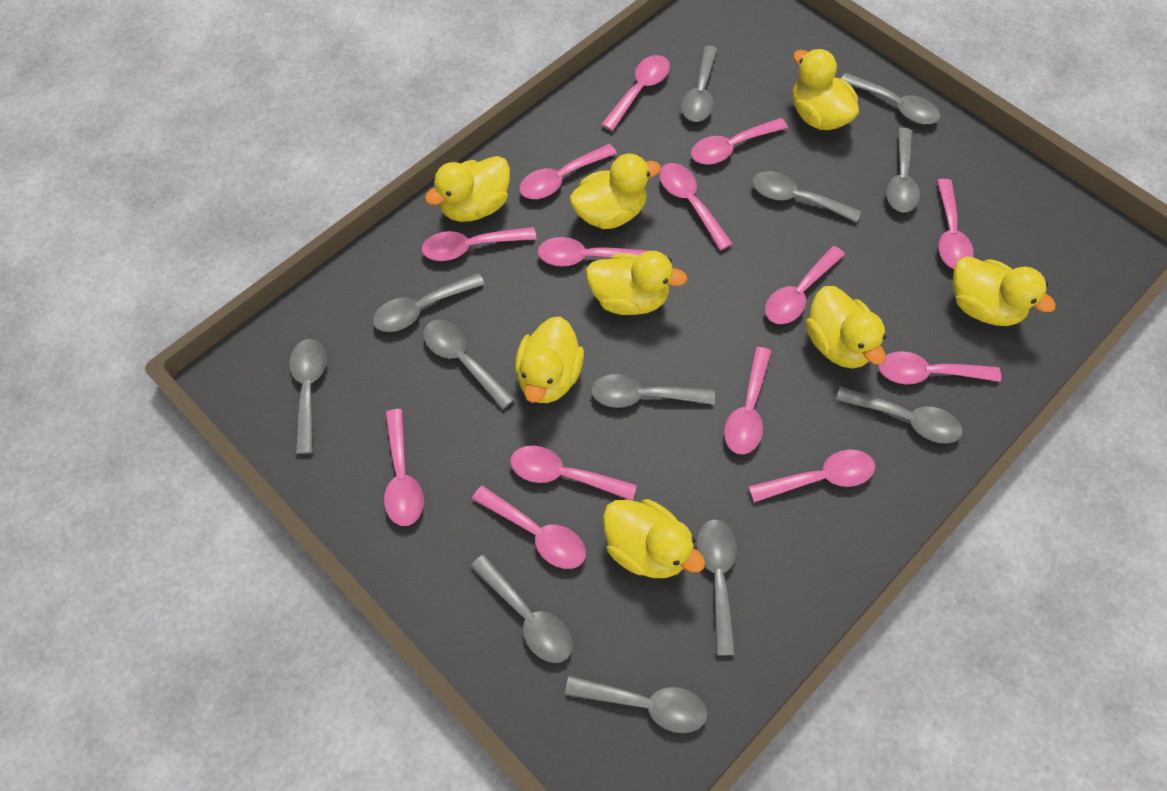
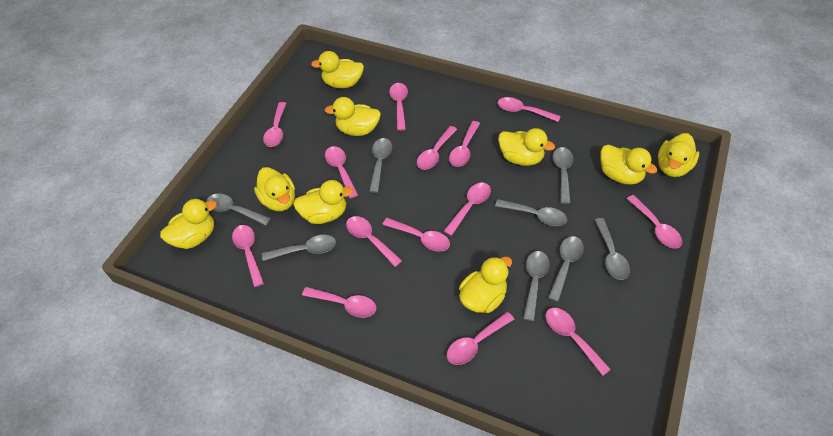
grey spoon: [289,339,327,454] [373,273,485,332] [423,320,515,409] [470,554,573,663] [565,676,707,733] [591,374,715,408] [681,46,717,122] [696,519,737,656] [752,171,861,222] [836,386,962,444] [841,73,940,124] [886,127,920,212] = 12 -> [206,194,271,226] [262,235,336,261] [369,138,392,193] [495,199,567,226] [523,251,550,321] [548,236,584,302] [553,147,574,204] [595,218,630,280] = 8
yellow duck: [425,156,510,222] [515,316,584,403] [569,154,661,229] [586,251,688,315] [603,499,705,578] [792,49,859,130] [806,286,886,368] [953,256,1056,326] = 8 -> [160,198,217,249] [254,167,295,211] [293,180,354,224] [311,51,364,88] [325,97,381,136] [459,256,512,313] [498,128,555,166] [600,145,657,185] [658,133,699,177] = 9

